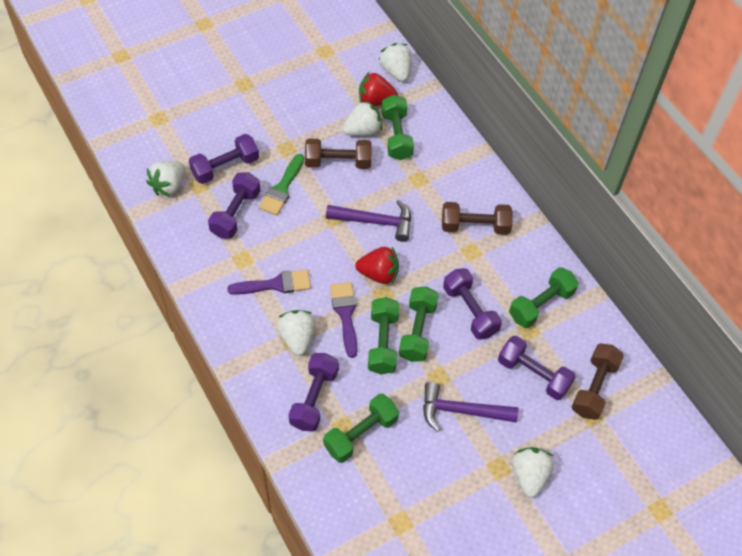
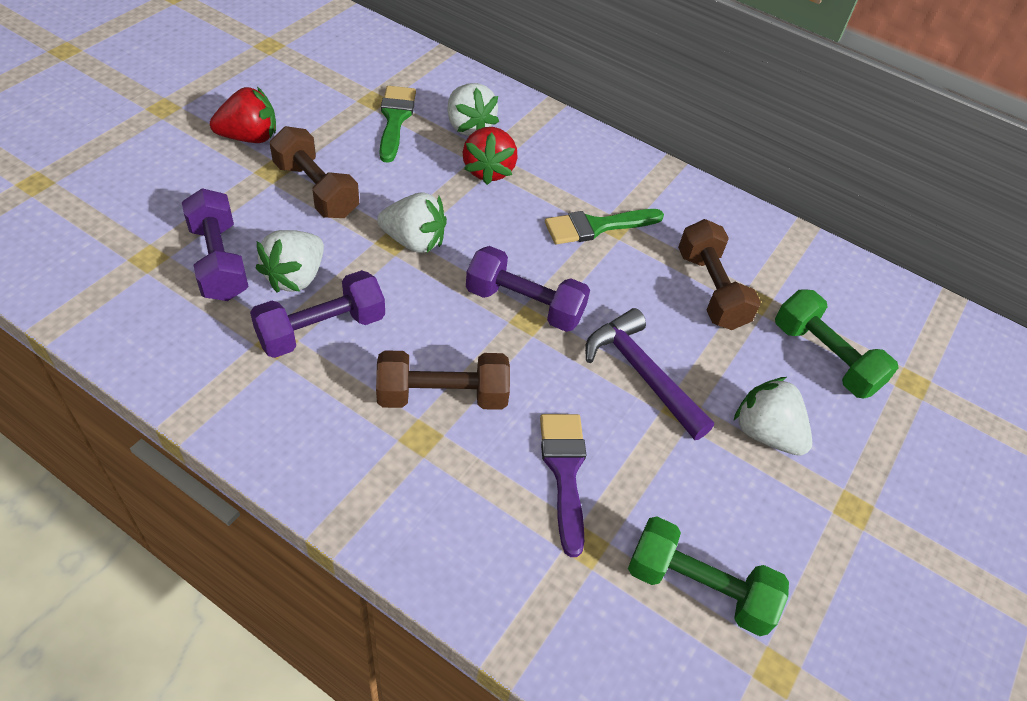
green brush: [259,154,304,215] = 1 -> [379,86,416,163] [545,209,664,244] = 2
green dumbbell: [323,394,399,463] [368,297,399,375] [382,95,414,160] [399,286,439,362] [509,267,579,328] = 5 -> [628,517,789,636] [775,290,898,399] = 2
purple brush: [227,269,311,295] [330,282,357,358] = 2 -> [540,414,586,557] = 1
purple dumbbell: [189,134,259,184] [208,172,261,239] [289,353,339,432] [443,268,502,340] [498,336,576,400] = 5 -> [182,188,249,301] [250,270,385,358] [466,246,590,332] = 3
purple hammer: [326,200,411,242] [423,382,518,432] = 2 -> [585,308,714,440] = 1
white strawberry: [146,161,185,197] [277,310,316,356] [342,100,382,136] [379,43,411,82] [512,447,554,497] = 5 -> [256,230,324,293] [377,192,447,253] [447,83,499,136] [734,377,812,456] = 4

